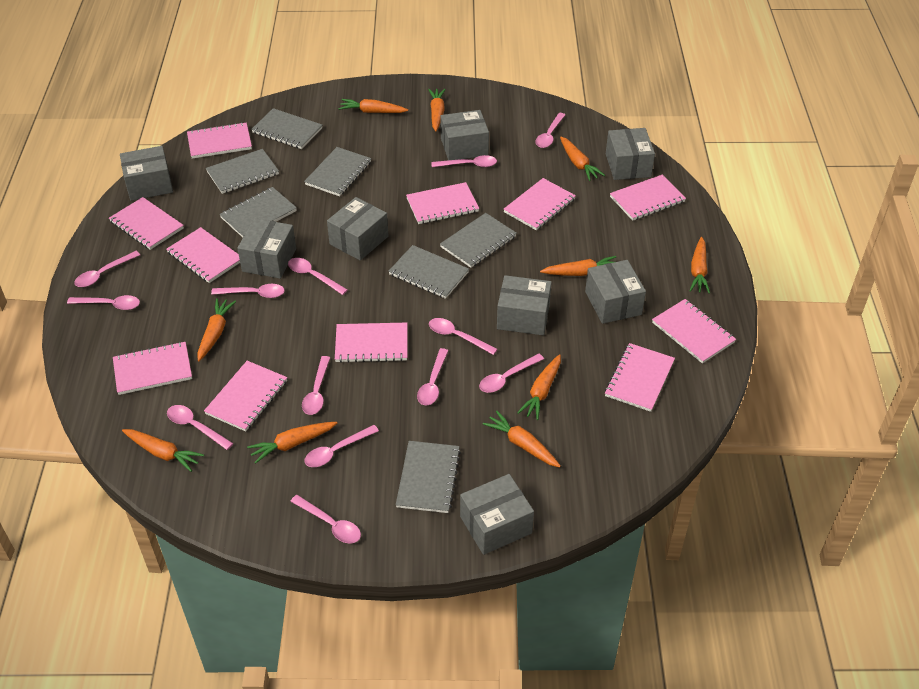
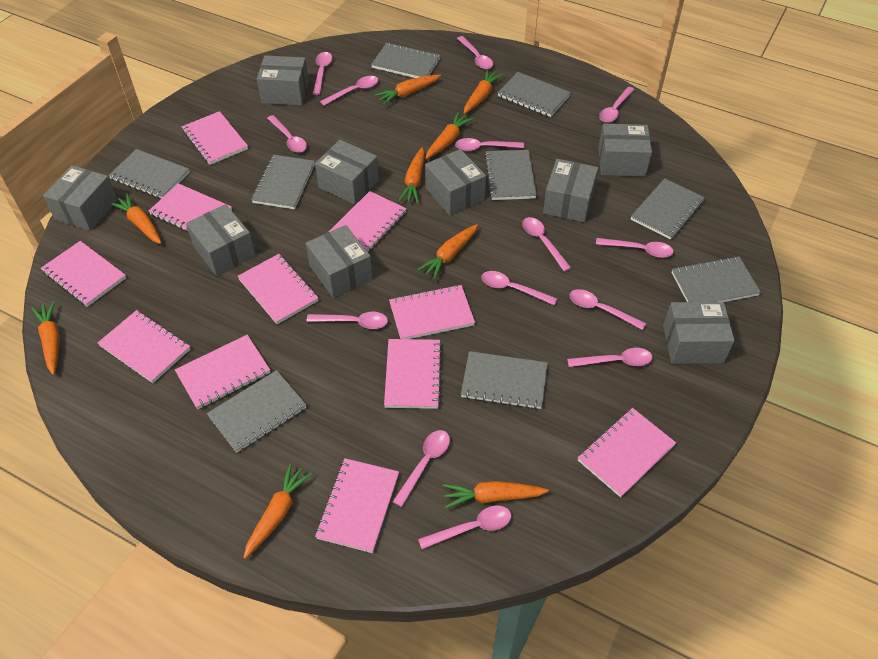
grey box: [120,146,173,201] [237,218,296,279] [327,197,388,261] [440,110,489,160] [460,474,534,555] [497,275,552,335] [585,260,646,324] [606,128,655,180] = 8 -> [43,165,118,231] [186,204,256,276] [257,55,309,106] [306,225,373,298] [315,140,379,205] [425,149,486,215] [543,159,598,222] [598,124,652,177] [663,302,735,364] = 9
grey notebook: [206,149,279,194] [220,187,297,238] [251,108,322,149] [304,147,371,197] [388,245,469,299] [396,441,461,513] [440,213,517,268] = 7 -> [108,149,190,199] [207,370,306,453] [251,155,315,209] [371,42,440,78] [461,351,548,409] [484,150,537,200] [498,72,571,117] [631,178,705,240] [672,256,761,302] = 9
orange carrot: [122,429,204,472] [197,298,236,361] [247,422,337,464] [339,99,408,113] [428,89,445,131] [483,411,561,468] [517,354,561,420] [540,256,616,276] [560,137,605,181] [689,237,710,293] = 10 -> [32,301,60,375] [110,194,162,244] [243,464,312,559] [375,75,441,105] [398,147,425,203] [417,224,478,280] [425,112,474,159] [443,481,549,509] [464,69,503,114] = 9
pink spoon: [67,295,140,310] [74,251,140,287] [167,405,234,450] [211,284,285,298] [288,258,348,295] [290,495,361,543] [302,356,330,415] [304,425,379,467] [417,348,448,405] [429,318,497,355] [431,155,497,167] [479,353,544,393] [535,113,565,148] = 13 -> [267,115,307,153] [306,312,388,329] [313,52,333,95] [320,76,378,106] [393,430,450,507] [418,506,511,549] [455,138,524,151] [457,36,493,69] [481,271,557,305] [522,217,571,272] [567,348,652,367] [569,289,646,330] [596,238,674,258] [599,87,635,123] = 14

